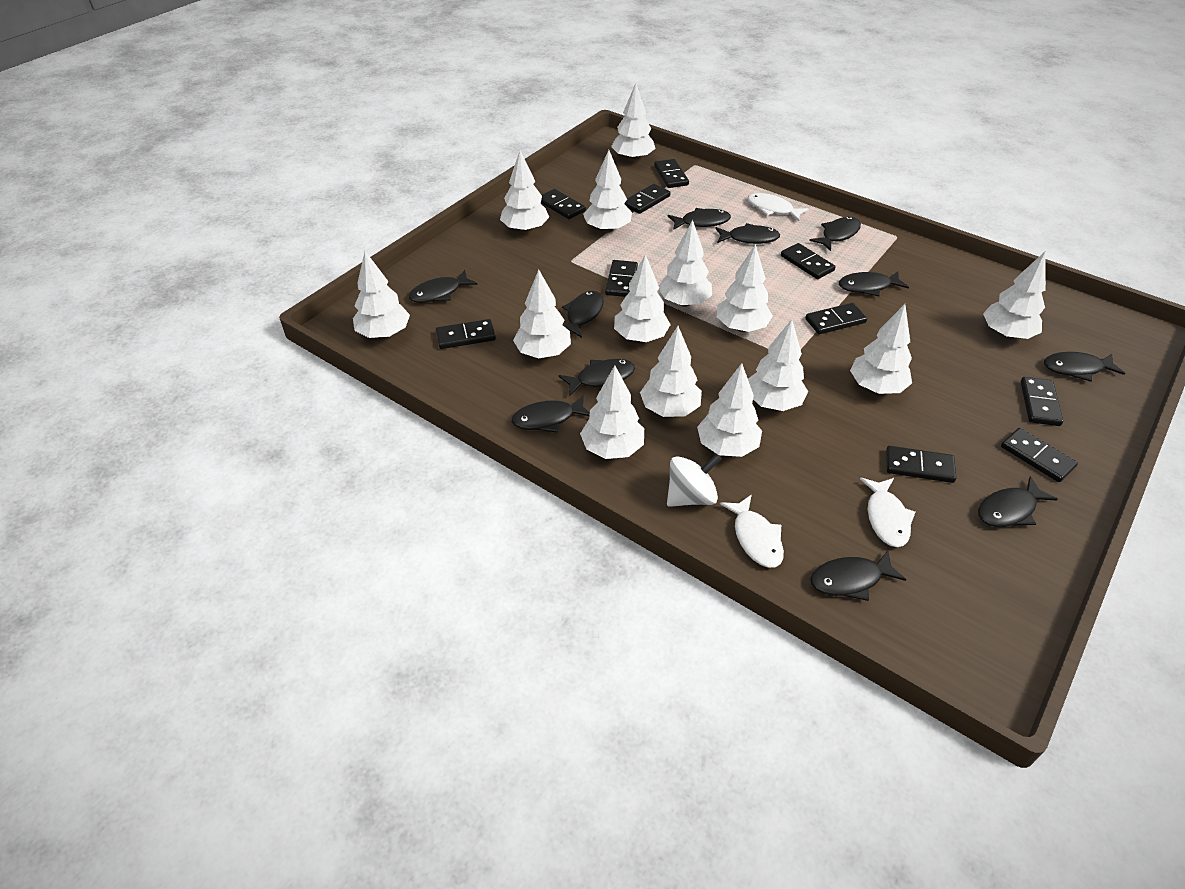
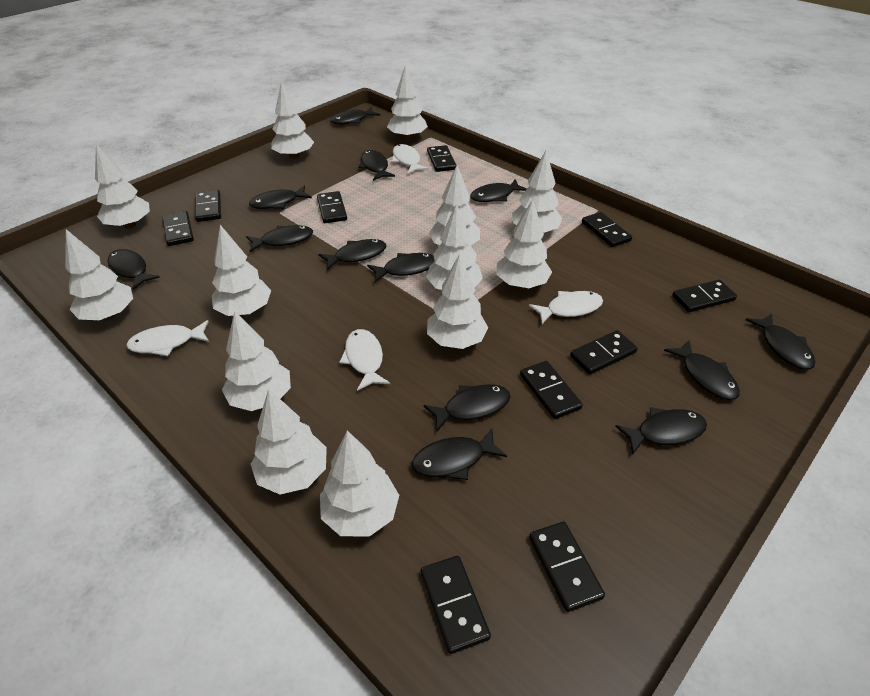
black fish: [409,270,478,303] [512,395,590,433] [559,359,635,395] [562,291,604,338] [667,208,731,230] [715,223,780,244] [809,217,861,251] [810,550,907,601] [839,271,909,296] [978,476,1058,527] [1044,352,1125,382] = 11 -> [107,249,160,290] [246,225,313,252] [249,186,312,209] [318,239,386,270] [330,107,380,124] [358,150,395,181] [367,253,435,282] [412,429,507,480] [423,384,511,431] [470,179,527,202] [615,407,707,454] [664,340,740,400] [745,314,815,370] = 13
white fish: [720,494,784,568] [747,193,809,221] [860,478,915,547] = 3 -> [126,320,209,356] [339,329,390,391] [391,144,429,174] [529,291,603,324] = 4
white spinning top: [667,454,722,507] = 1 -> none = 0
white tree: [353,251,410,338] [500,150,549,233] [513,270,571,358] [580,365,644,459] [583,150,632,233] [611,83,655,162] [614,254,671,342] [640,326,702,417] [659,220,712,307] [697,363,762,457] [717,244,773,332] [748,319,808,411] [850,304,912,394] [983,251,1046,339] = 14 -> [66,229,133,320] [95,144,150,229] [212,225,271,316] [222,311,291,411] [251,389,327,494] [271,81,314,159] [320,430,399,537] [387,65,428,140] [426,203,483,290] [427,254,488,349] [429,165,480,245] [496,199,552,289] [512,151,562,233] = 13

